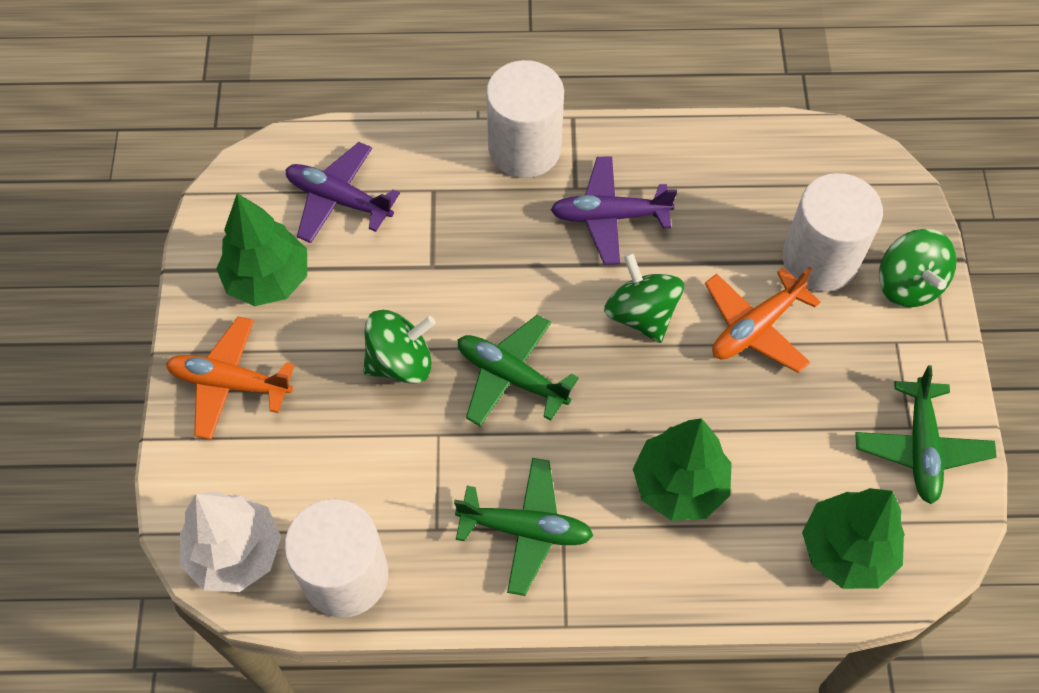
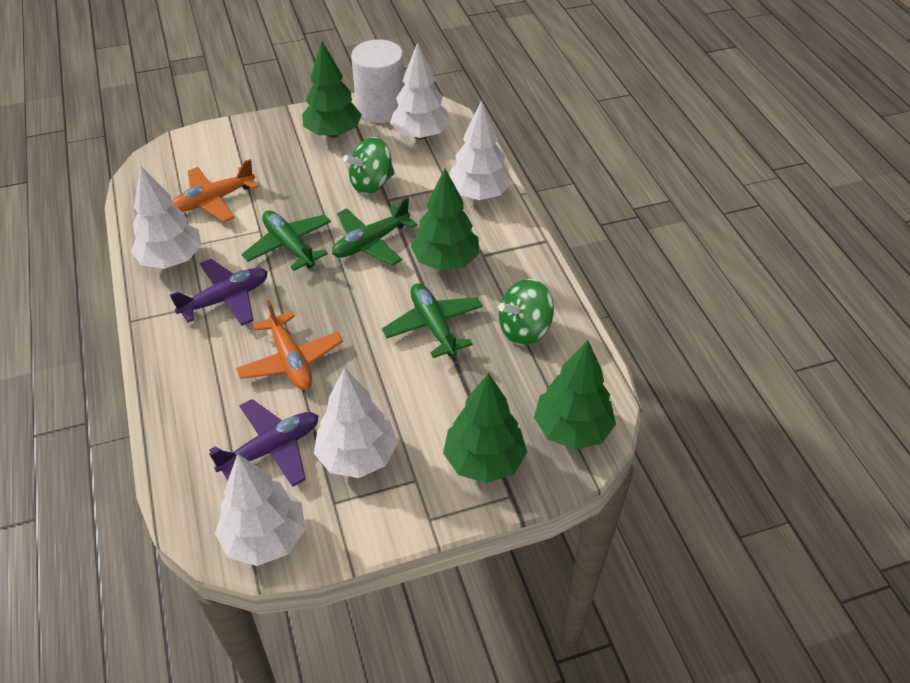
green spinning top: [363,310,436,384] [604,253,684,343] [879,229,957,308] = 3 -> [343,137,395,194] [498,279,554,346] = 2
green tree: [216,193,307,306] [633,418,732,521] [802,488,905,589] = 3 -> [302,41,362,138] [411,168,479,271] [443,372,527,483] [534,340,616,450] = 4
white cylinder: [284,499,388,618] [486,60,564,178] [782,173,883,292] = 3 -> [351,40,405,123] = 1
white tree: [180,491,281,592] = 1 -> [131,166,202,269] [215,454,305,566] [314,368,398,478] [390,42,450,139] [449,101,512,200] = 5

